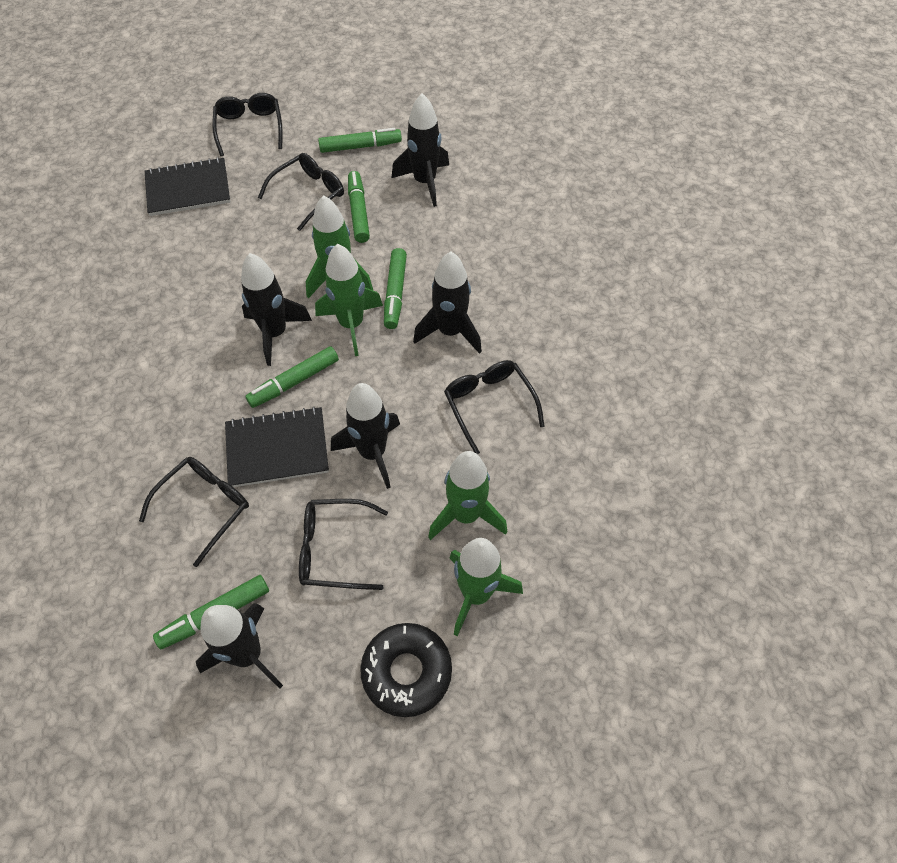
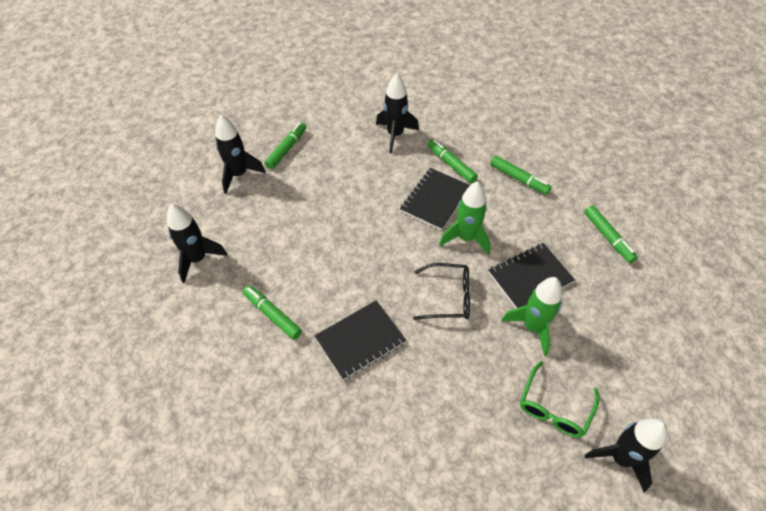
black donut: [360,623,452,717] = 1 -> none = 0
black glasses: [139,457,249,567] [212,93,282,156] [258,153,344,231] [299,499,388,590] [444,360,545,455] = 5 -> [413,263,470,320] = 1
black notebook: [145,157,231,216] [225,407,329,487] = 2 -> [315,300,406,380] [400,168,470,230] [488,243,575,308] = 3
black rocket: [196,603,283,689] [241,253,312,366] [331,383,400,489] [392,93,449,207] [413,251,482,354] = 5 -> [167,204,227,283] [215,115,266,194] [376,74,419,153] [585,419,668,492] = 4
green glasses: none = 0 -> [520,361,599,438] = 1
green rocket: [306,195,373,298] [315,243,383,356] [428,451,507,540] [450,538,523,636] = 4 -> [439,181,491,255] [502,277,562,356] = 2

